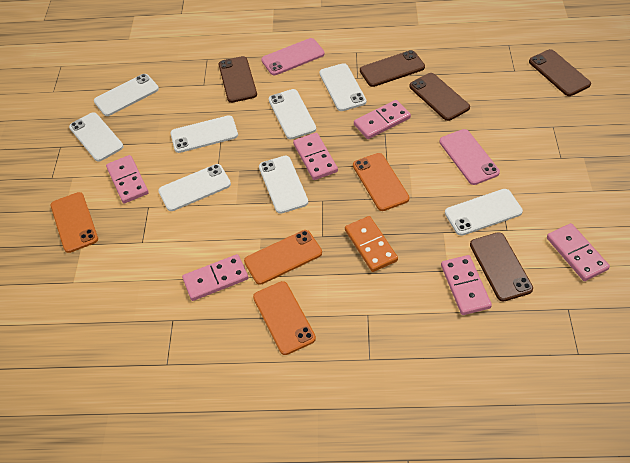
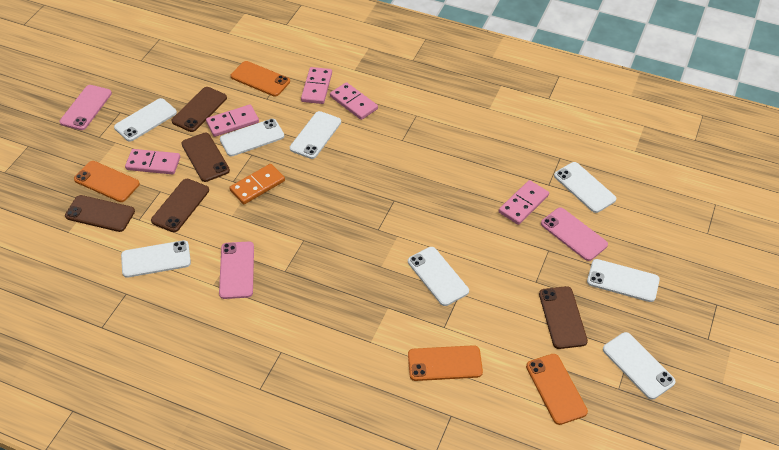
pink domino: [106,155,149,203] [182,254,248,301] [293,133,338,180] [354,100,411,139] [441,255,492,315] [547,223,610,281] = 6 -> [125,149,180,175] [206,104,259,137] [301,67,332,104] [330,82,378,120] [499,180,549,225] = 5
pink phone: [261,38,325,75] [439,129,500,185] = 2 -> [60,85,112,130] [219,241,254,299] [541,207,608,261] = 3

